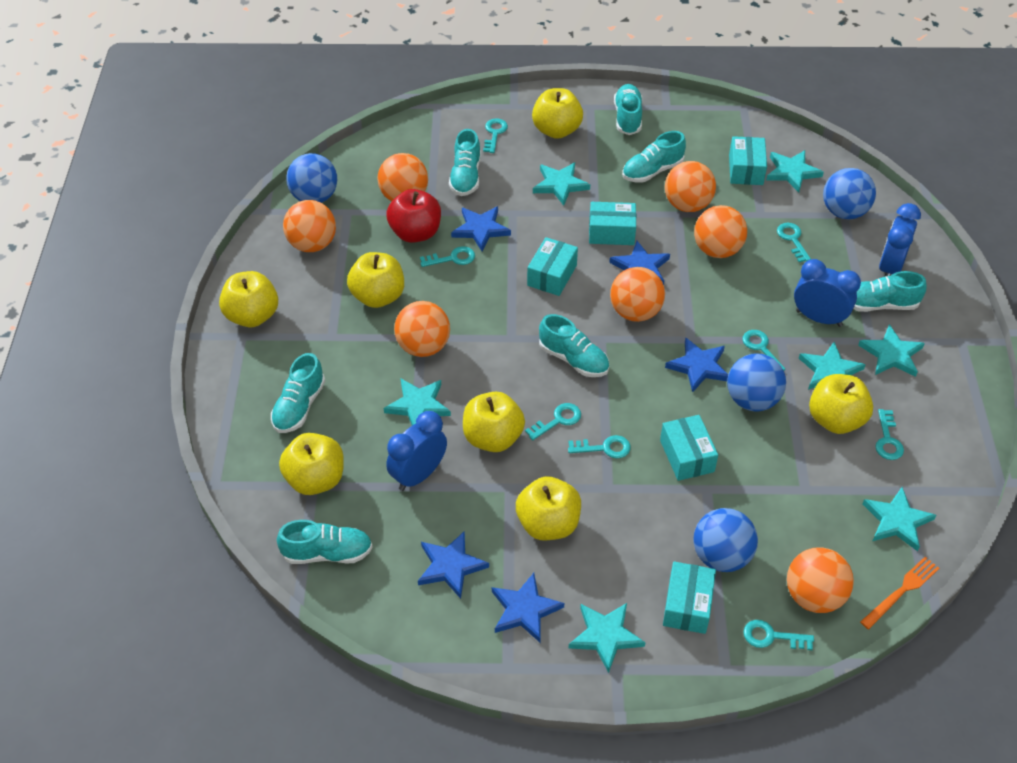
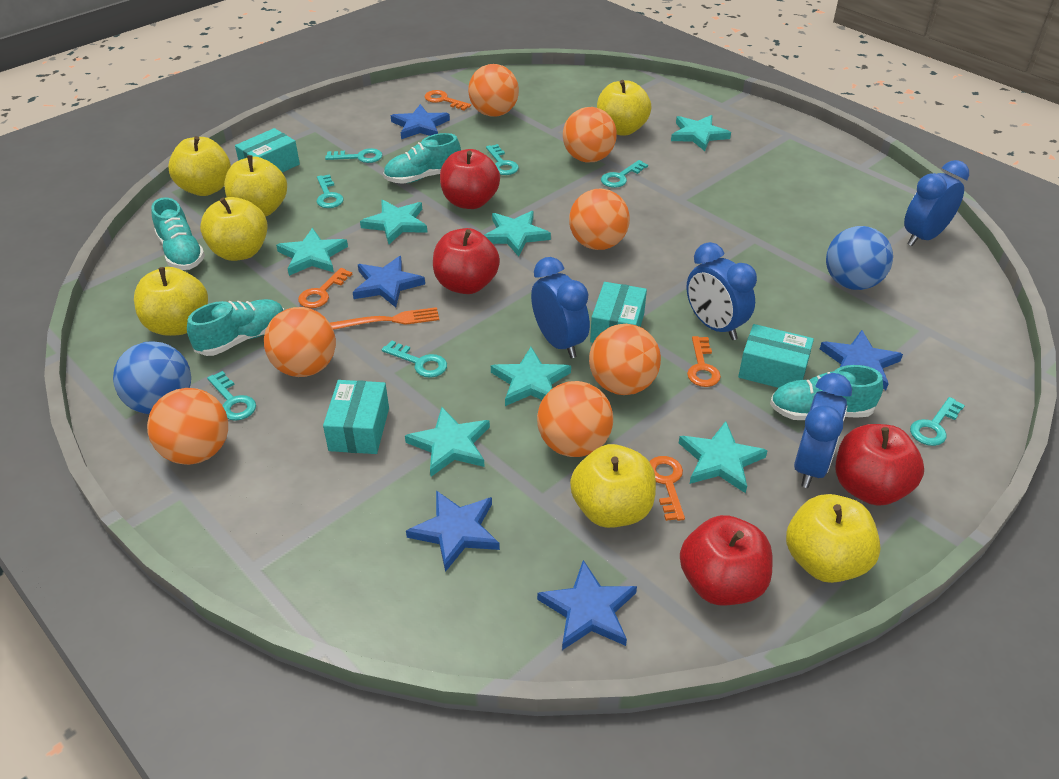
blue ball: [286,153,337,203] [693,508,758,572] [727,354,786,411] [823,168,876,219] = 4 -> [113,341,191,414] [826,226,893,290] = 2
blue clock: [386,411,447,491] [794,259,861,327] [879,203,921,276] = 3 -> [531,257,590,358] [686,242,757,340] [794,373,852,488] [904,160,969,246] = 4
orange key: none = 0 -> [298,268,352,308] [425,90,471,111] [649,456,685,521] [687,336,721,387] = 4
red apple: [386,189,441,243] = 1 -> [433,228,500,294] [440,149,500,209] [680,515,773,605] [836,424,924,506] = 4
turquoise box: [527,237,578,296] [589,202,636,245] [660,415,718,481] [663,562,716,634] [729,136,767,185] = 5 -> [235,128,300,173] [323,380,389,454] [590,282,647,343] [738,324,814,388] = 4
turquoise key: [420,246,475,267] [483,119,508,153] [525,403,581,440] [568,435,631,458] [742,330,785,370] [743,620,814,650] [777,223,811,262] [875,409,904,460] = 8 -> [207,371,256,421] [316,174,344,208] [325,148,382,163] [382,340,447,378] [486,144,519,175] [601,160,648,188] [910,397,965,446] = 7
turquoise shoe: [271,353,325,433] [277,520,373,564] [449,129,481,196] [539,314,609,377] [614,84,642,135] [622,131,686,183] [853,271,927,312] = 7 -> [151,197,205,270] [187,299,284,356] [383,133,461,184] [770,365,883,420] = 4

